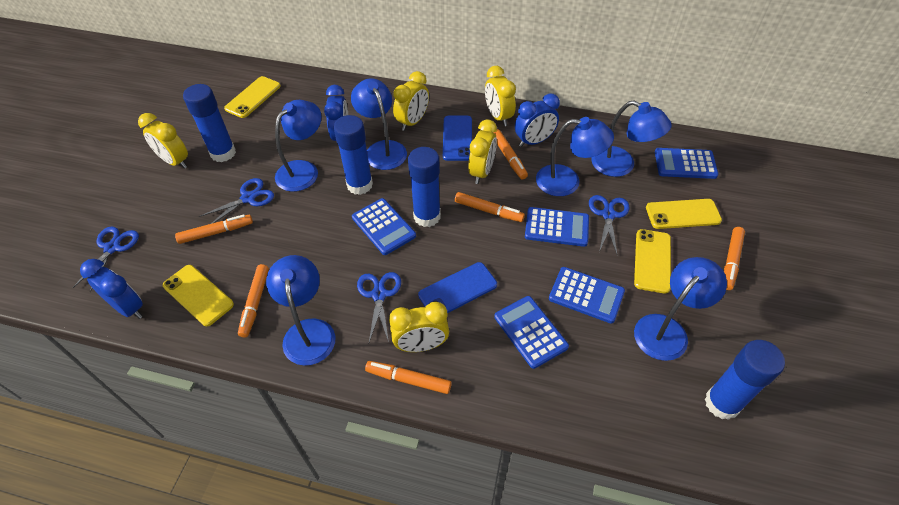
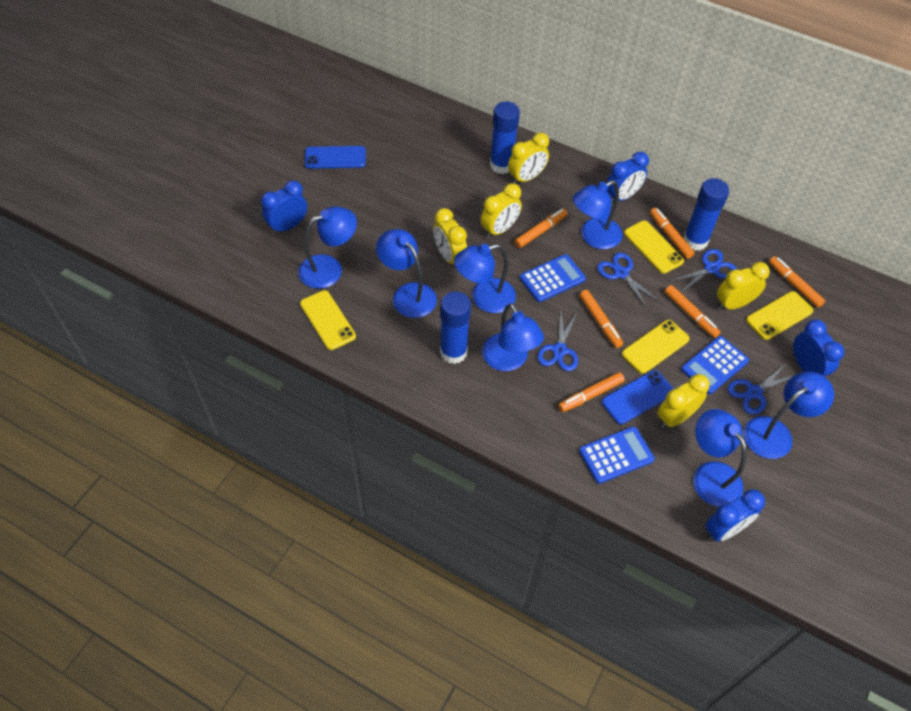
blue calculator: [352,198,416,255] [494,296,569,369] [525,207,589,247] [549,267,625,324] [655,148,718,179] = 5 -> [520,254,586,302] [579,426,655,484] [681,336,749,394] = 3
blue clock: [80,259,143,319] [324,85,349,141] [515,94,560,147] = 3 -> [261,180,307,234] [606,152,649,202] [705,490,765,542] [793,319,844,377] = 4
blue glue stick: [183,84,236,162] [334,115,373,195] [408,147,441,227] [705,340,785,420] = 4 -> [440,291,471,364] [490,101,520,174] [683,178,729,251] = 3
blue lamp: [266,255,335,366] [275,100,322,192] [351,78,407,170] [536,117,614,196] [591,100,672,177] [634,257,727,361] = 6 -> [298,207,357,289] [376,229,437,318] [454,244,516,313] [482,303,544,371] [573,180,623,249] [693,409,747,507] [744,371,834,459] = 7

